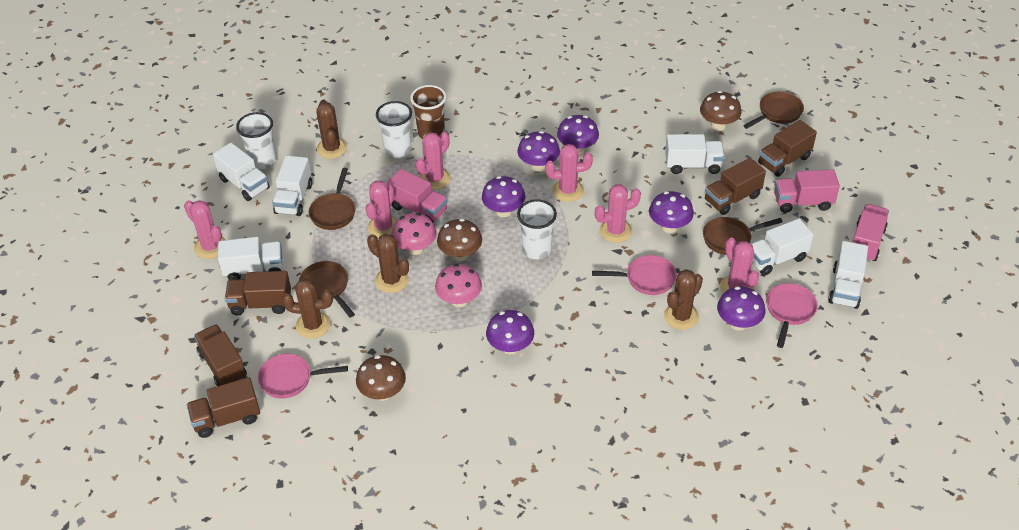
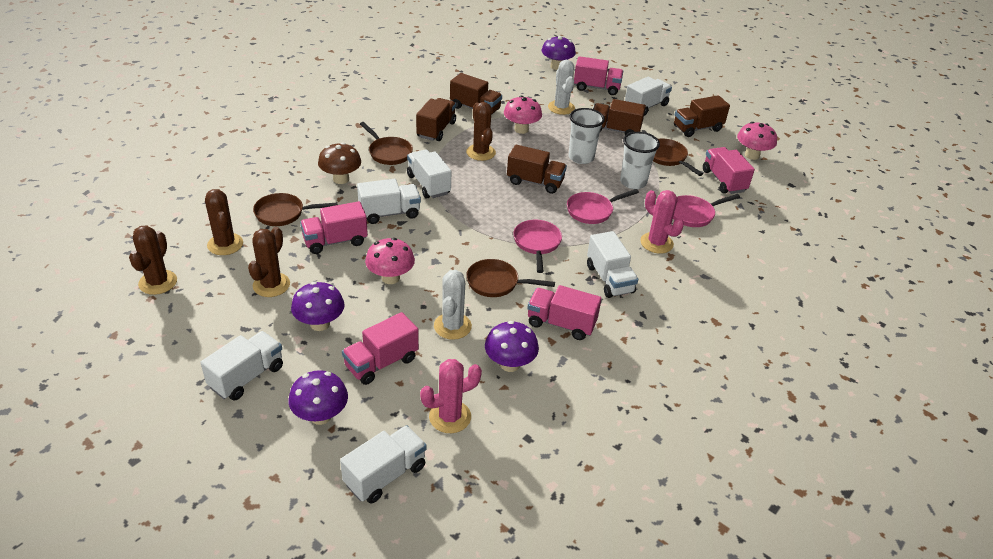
brown cup: [410,85,446,139] = 1 -> none = 0
brown mushroom: [356,355,406,401] [437,219,482,261] [700,91,741,131] = 3 -> [318,142,361,184] = 1
pink cactus: [184,200,226,259] [366,181,398,238] [416,131,451,190] [545,144,593,202] [595,184,641,243] [720,237,759,294] = 6 -> [420,359,482,433] [640,190,684,254] = 2
pink mushroom: [392,213,436,255] [435,264,482,307] = 2 -> [365,238,415,284] [504,96,542,134] [737,122,777,160] = 3
pink truck: [387,169,448,223] [774,170,840,213] [853,204,889,262] = 3 -> [300,201,368,254] [342,312,419,385] [527,285,602,340] [574,56,623,95] [703,147,755,194] = 5
purple mushroom: [482,176,525,217] [486,310,534,354] [517,131,560,172] [557,115,599,154] [649,191,694,233] [717,286,765,331] = 6 -> [289,370,348,425] [291,282,345,331] [485,321,539,372] [542,36,576,70] = 4
white cactus: none = 0 -> [434,270,472,340] [548,60,575,115] = 2
white cup: [236,112,276,169] [376,101,412,158] [517,200,557,259] = 3 -> [569,108,605,164] [620,132,660,189] = 2

